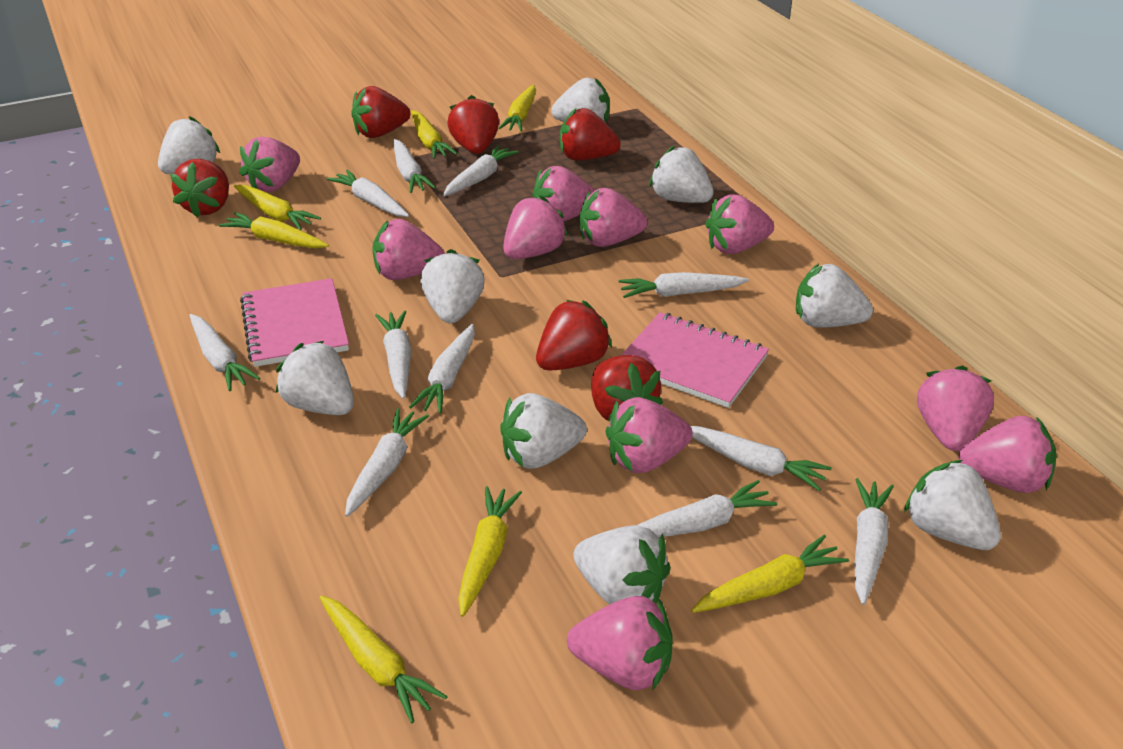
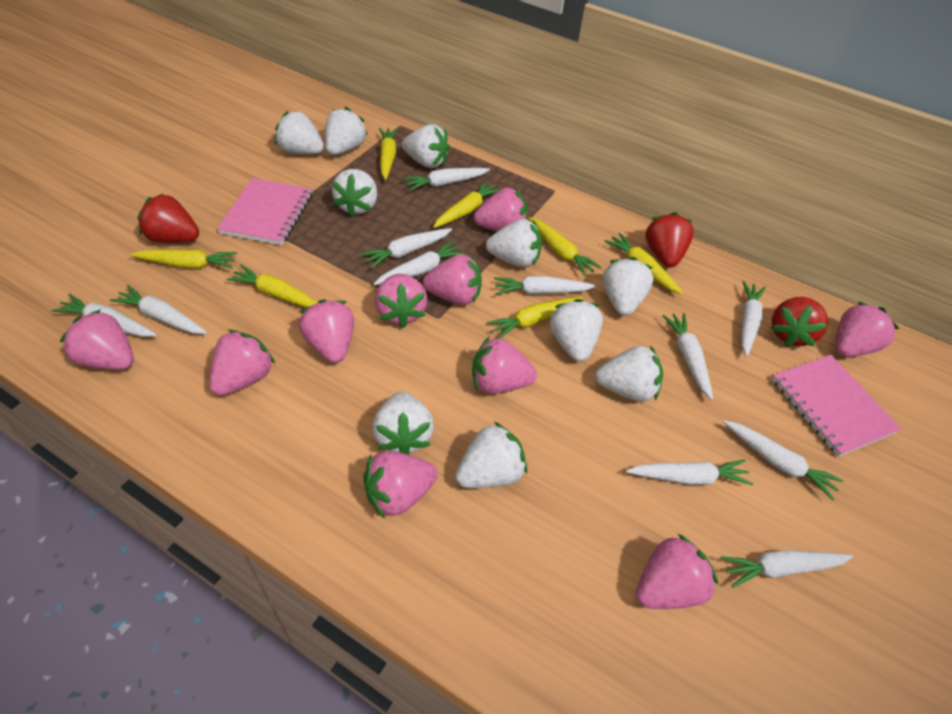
red strawberry: [170,159,229,218] [351,86,410,138] [447,95,499,154] [536,300,612,371] [560,108,621,160] [591,355,663,422] = 6 -> [137,193,199,243] [645,212,694,267] [770,297,828,347] = 3
white strawberry: [158,116,220,174] [276,341,354,415] [421,249,485,323] [500,393,587,469] [551,77,610,123] [573,525,671,605] [649,145,714,203] [796,264,873,328] [904,460,1001,550] = 9 -> [275,111,324,154] [325,107,368,155] [332,169,377,217] [372,391,434,455] [402,124,450,168] [455,422,527,488] [486,219,542,267] [550,299,603,362] [595,345,663,402] [603,257,653,316] = 10

